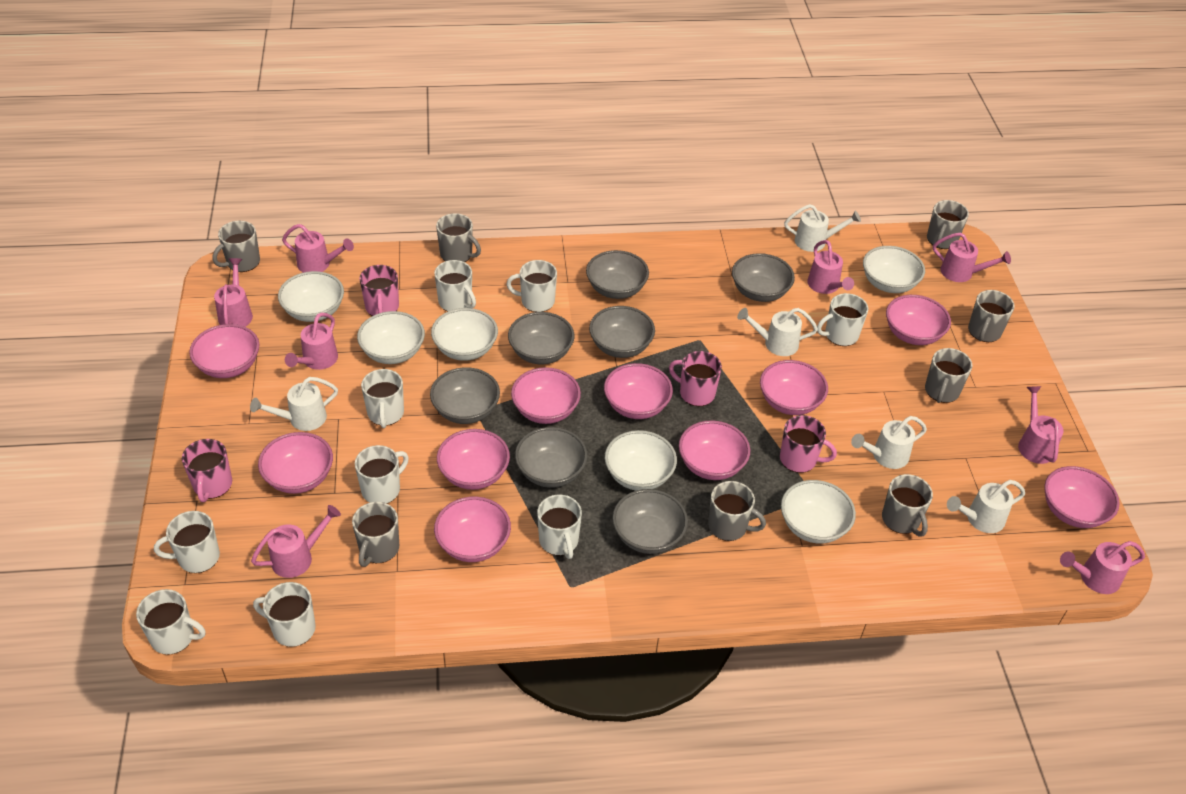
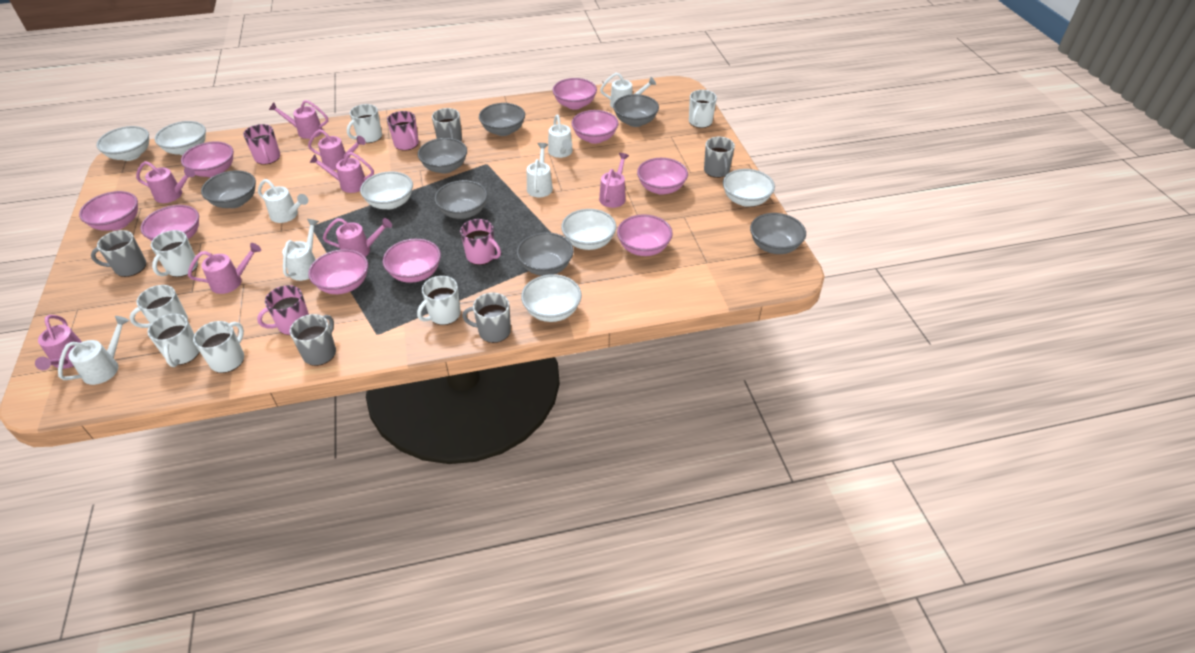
grey mug: [213,221,260,272] [352,502,399,567] [436,213,481,262] [708,481,766,541] [882,474,933,537] [925,348,973,403] [927,200,969,249] [968,290,1015,342] = 8 -> [91,230,146,277] [290,314,336,366] [432,108,462,141] [462,293,511,343] [704,137,735,178] = 5
pink bowl: [189,324,259,378] [258,432,333,494] [434,496,511,562] [437,429,510,490] [511,367,581,424] [604,363,673,419] [679,420,750,480] [760,360,828,415] [886,295,951,345] [1044,466,1120,528] = 10 -> [79,191,138,231] [140,205,199,241] [181,141,234,177] [308,249,368,294] [383,239,441,283] [553,78,597,110] [571,110,618,144] [617,214,673,256] [637,158,688,195] = 9
white mug: [136,589,206,655] [154,511,220,573] [253,582,316,647] [355,445,409,503] [361,369,404,428] [434,260,476,311] [506,260,557,312] [537,495,582,559] [817,293,868,346] = 9 -> [129,285,188,328] [147,313,199,367] [151,230,198,277] [193,321,244,373] [347,104,382,143] [417,276,461,325] [689,90,717,128] = 7
white watering can: [250,377,338,431] [737,308,818,356] [784,204,861,252] [851,416,927,469] [947,480,1025,533] = 5 -> [58,316,130,385] [258,179,308,223] [282,219,319,281] [527,143,553,197] [548,115,573,158] [600,73,656,109] = 6

